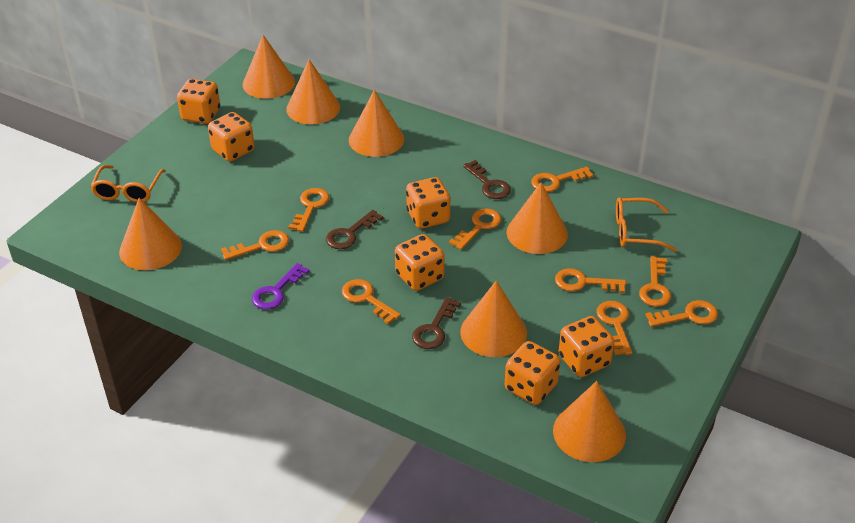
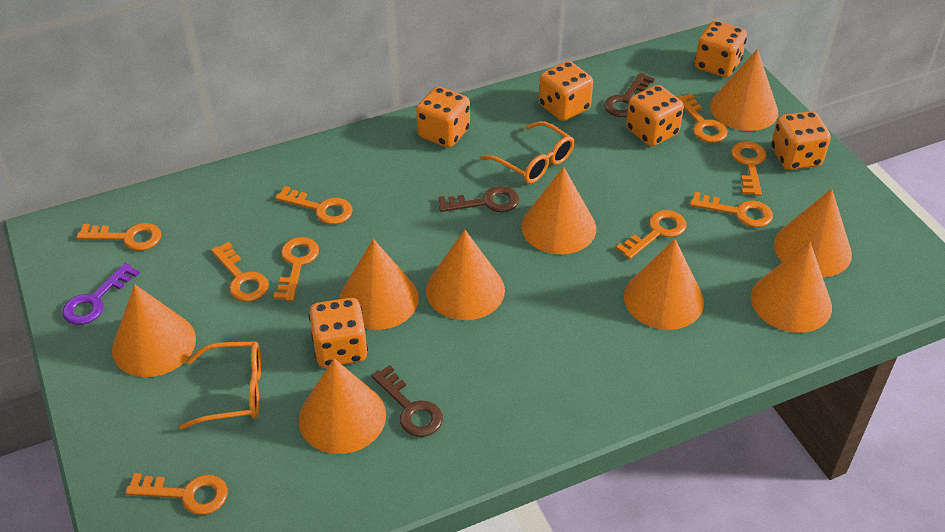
orange cone: [119,198,182,270] [242,35,295,99] [286,59,340,124] [349,90,404,157] [460,280,527,357] [506,182,568,254] [553,381,626,462] = 7 -> [112,284,196,377] [299,358,386,454] [339,239,419,330] [426,230,505,320] [521,167,596,255] [624,239,704,330] [710,49,778,131] [751,242,832,333] [774,189,852,277] = 9

